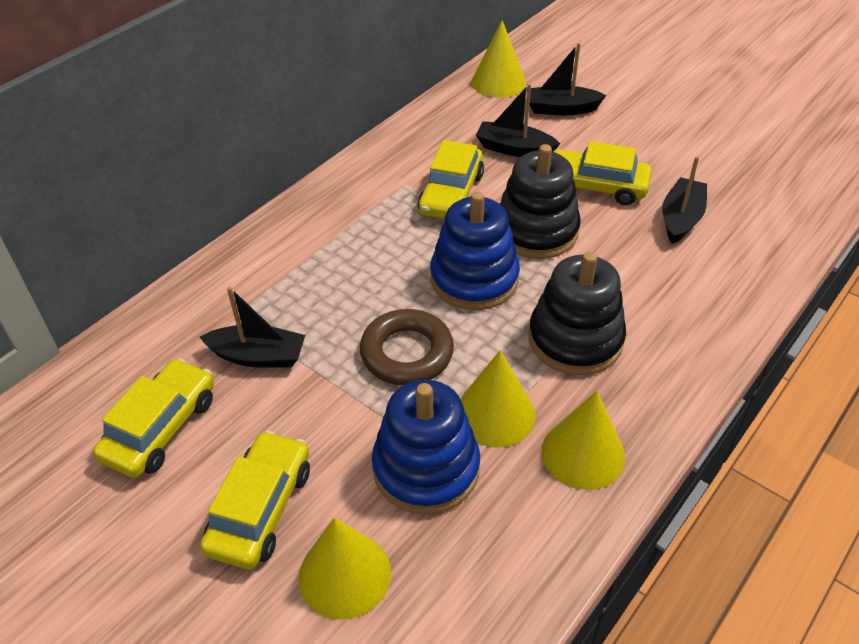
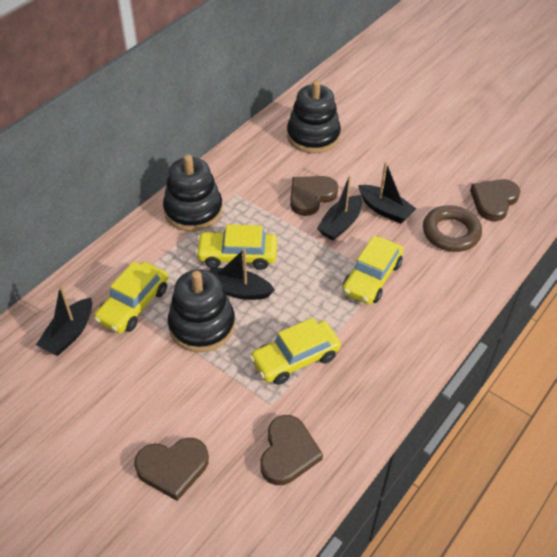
black stacking toy: [500,144,581,259] [529,252,626,375] = 2 -> [163,154,223,231] [168,270,235,352] [287,80,341,154] = 3
blue stacking toy: [372,380,480,515] [430,192,520,310] = 2 -> none = 0
brown heart: none = 0 -> [134,438,209,501] [261,415,323,485] [290,176,338,216] [470,179,521,221] = 4
yellow cone: [299,517,391,620] [460,350,535,448] [471,20,526,98] [542,391,625,490] = 4 -> none = 0

